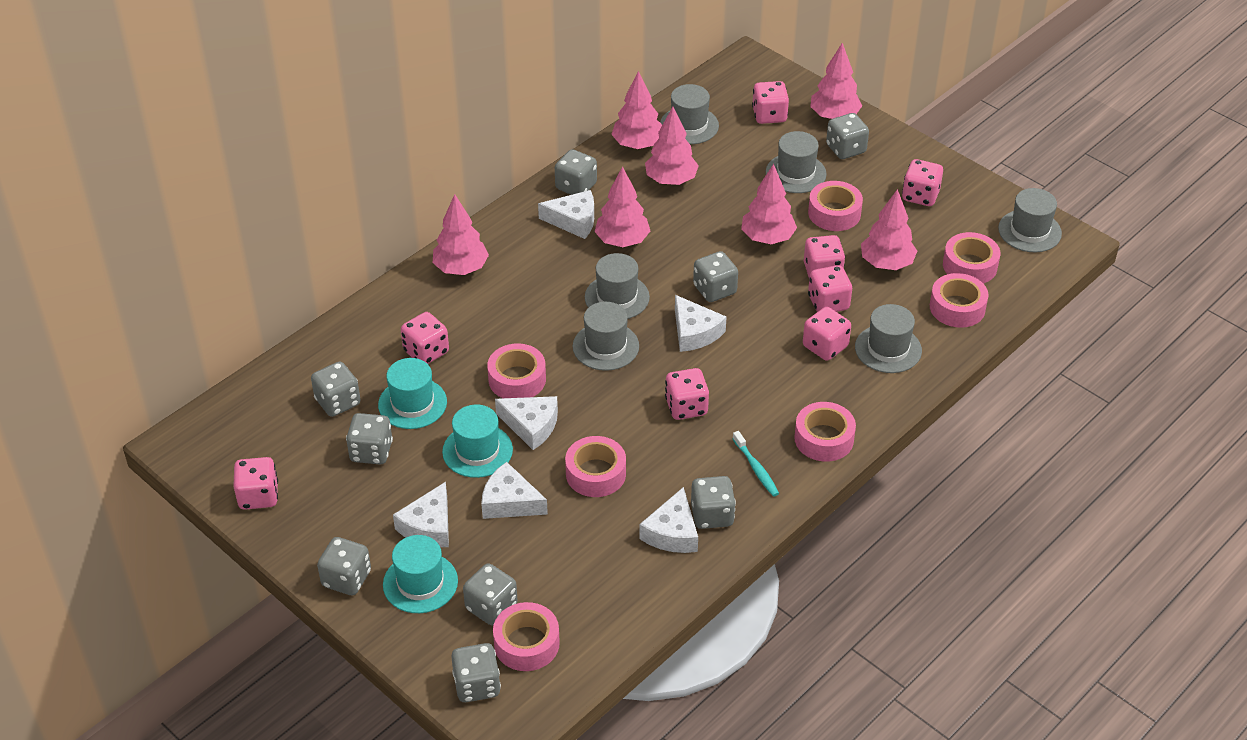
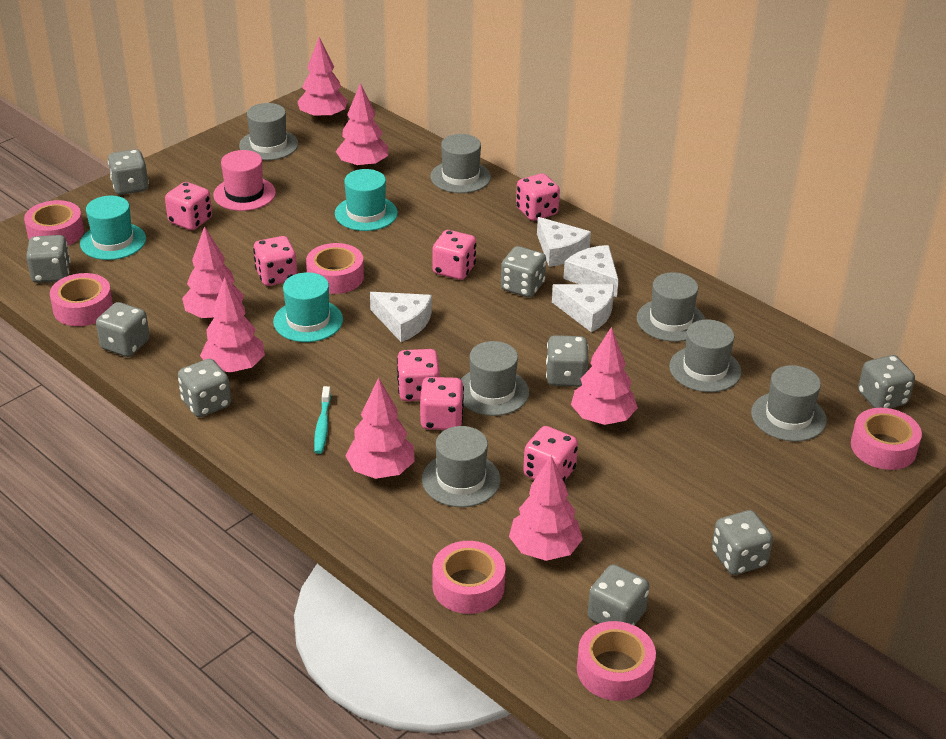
grey hat: [573,302,639,371] [585,253,650,319] [660,84,719,144] [766,131,827,193] [855,304,922,373] [998,188,1062,252] = 6 -> [239,103,298,160] [422,426,500,507] [430,134,491,193] [461,341,529,416] [637,272,705,342] [669,319,742,392] [751,365,827,442] = 7
pink dice: [233,457,278,510] [401,312,449,364] [665,368,709,420] [752,81,789,124] [803,307,851,361] [804,235,845,278] [808,265,852,312] [902,159,943,206] = 8 -> [165,182,212,230] [253,236,297,286] [397,349,440,401] [420,377,464,430] [432,230,476,280] [516,173,560,221] [523,426,578,481] = 7
pink hat: none = 0 -> [213,150,276,211] = 1
pink tape: [487,343,546,398] [493,602,560,671] [565,436,626,497] [794,402,856,462] [808,181,863,231] [930,273,989,328] [943,232,1000,284] = 7 -> [24,200,84,245] [50,273,113,326] [306,243,364,294] [433,541,506,614] [577,621,656,701] [851,408,922,470] = 6
white cheese: [393,482,449,547] [481,462,548,519] [495,396,558,450] [538,190,594,239] [639,487,698,553] [675,295,726,352] = 6 -> [370,292,432,342] [537,217,591,267] [552,284,614,332] [563,245,619,297] = 4

